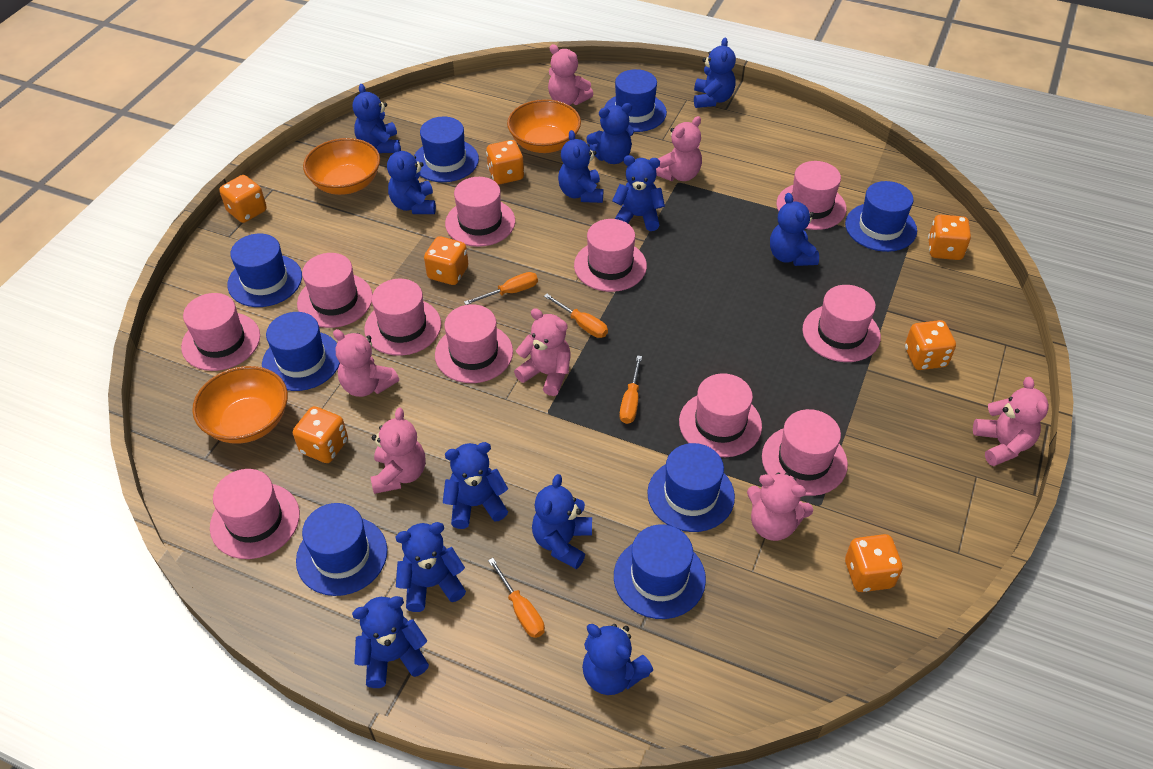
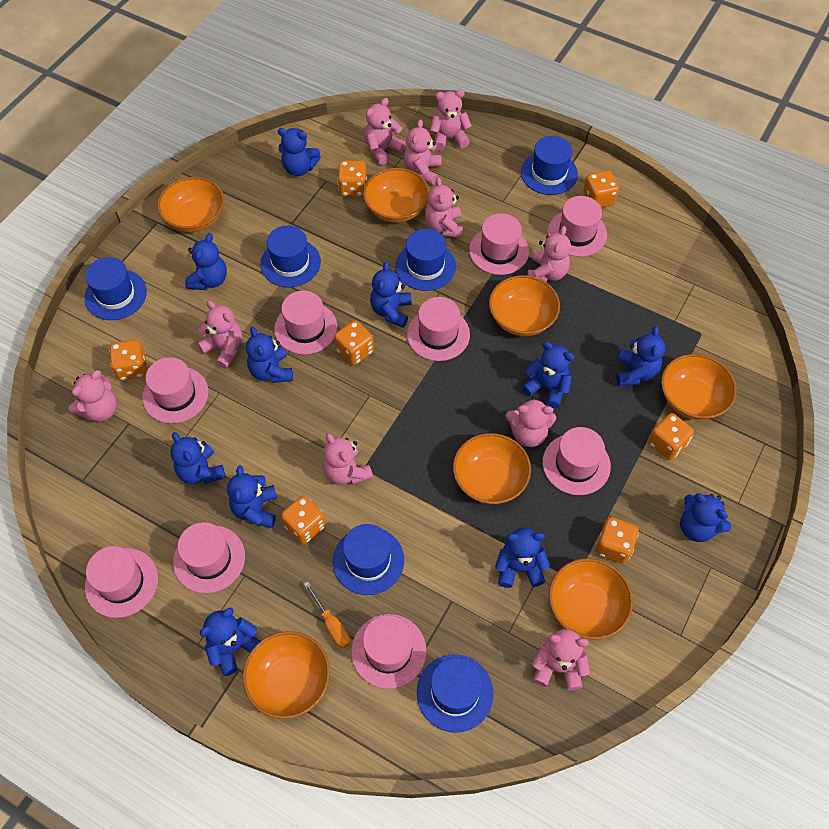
blue hat: [227,234,302,307] [262,312,340,391] [296,503,387,596] [415,117,479,182] [604,69,667,132] [614,524,706,619] [647,443,735,532] [845,181,917,252] = 8 -> [84,257,147,320] [260,225,321,287] [333,524,404,595] [395,229,456,291] [417,654,493,733] [521,136,578,195] = 6
blue teddy bear: [352,596,429,688] [353,84,400,153] [387,142,436,214] [395,522,466,612] [443,442,508,529] [532,474,592,569] [558,130,603,203] [582,624,653,695] [586,103,634,164] [612,155,665,231] [694,37,736,108] [770,193,819,266] = 12 -> [170,432,226,484] [185,233,227,290] [200,608,261,676] [227,465,277,528] [246,327,293,383] [278,128,321,176] [370,262,412,328] [495,528,550,588] [522,342,574,408] [616,326,666,386] [680,493,731,542] = 11
orange bowl: [192,366,288,444] [303,138,380,195] [507,99,581,153] = 3 -> [158,177,225,232] [243,631,330,719] [363,168,429,223] [453,433,531,504] [489,275,560,336] [549,558,633,640] [661,354,737,420] = 7
orange screwdriver: [464,272,538,305] [488,558,545,638] [544,294,608,338] [620,356,642,424] = 4 -> [304,581,350,648] = 1
pink hat: [181,293,260,371] [210,469,300,559] [297,253,372,328] [364,279,441,356] [435,304,513,383] [445,177,515,247] [574,219,647,292] [679,373,762,457] [762,409,848,496] [777,161,847,230] [802,285,881,362] = 11 -> [85,546,158,618] [142,357,209,424] [173,522,245,594] [274,291,337,355] [351,614,426,689] [407,297,470,361] [469,213,529,275] [543,427,611,495] [548,196,607,257] = 9
pink teddy bear: [333,329,399,397] [371,408,425,494] [514,308,571,396] [548,44,593,105] [656,116,702,181] [747,473,813,541] [973,377,1049,466] = 7 -> [69,370,117,422] [198,300,242,369] [323,433,373,485] [365,98,406,165] [404,119,441,185] [425,177,463,238] [430,90,472,151] [505,397,556,447] [527,226,571,282] [532,629,590,690] = 10

